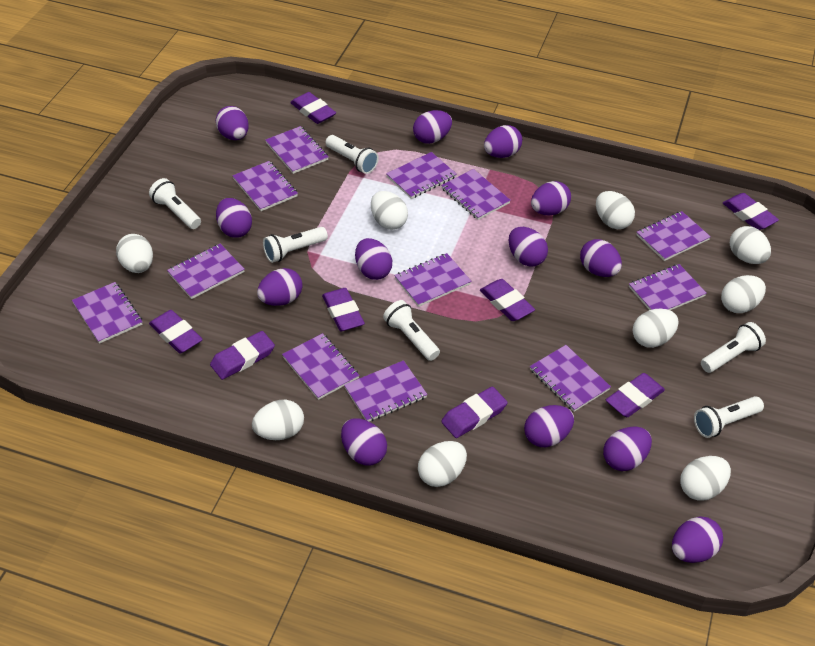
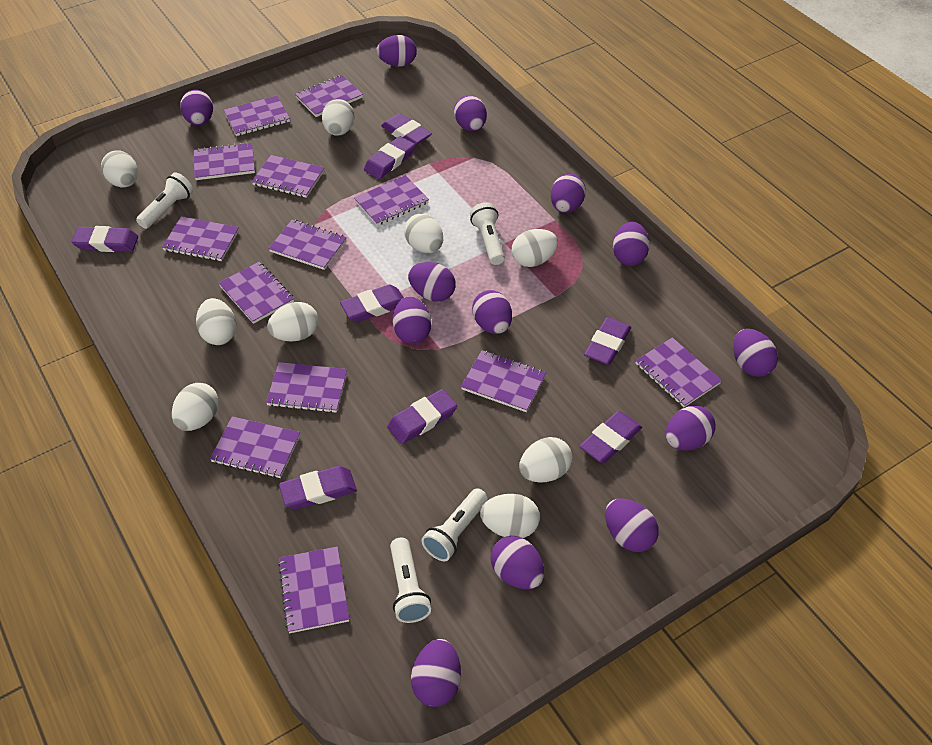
purple notebook: [72,282,143,344] [167,244,245,299] [232,161,298,211] [265,126,329,174] [282,333,359,400] [344,360,428,422] [386,152,457,199] [395,253,472,307] [441,169,511,220] [530,345,611,412] [629,264,707,310] [636,211,711,261] = 12 -> [162,216,239,261] [193,142,255,180] [210,416,300,478] [219,262,294,324] [224,96,290,136] [252,155,324,198] [266,362,347,413] [268,220,347,270] [278,546,349,633] [295,75,363,117] [354,175,429,226] [461,350,546,412] [635,337,722,407] = 13
white flashlight: [149,178,201,229] [263,227,328,263] [326,135,379,174] [383,300,440,361] [694,396,764,438] [701,322,766,373] = 6 -> [136,172,193,229] [390,538,431,623] [422,488,488,561] [470,202,505,265] = 4

